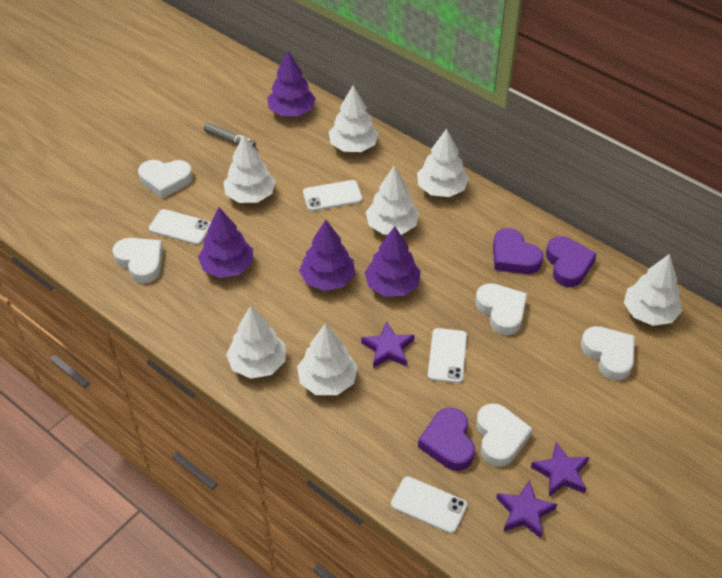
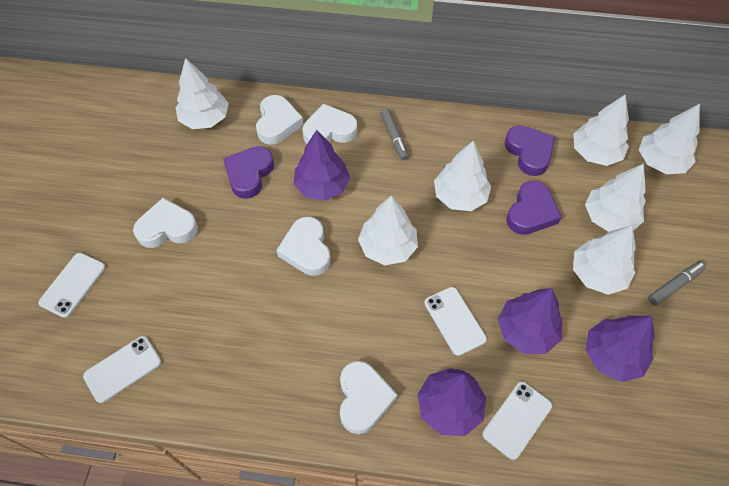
grey marker: [204,122,256,148] = 1 -> [380,108,409,160] [648,261,706,306] = 2
purple star: [361,321,414,368] [496,480,557,538] [531,442,589,496] = 3 -> none = 0

